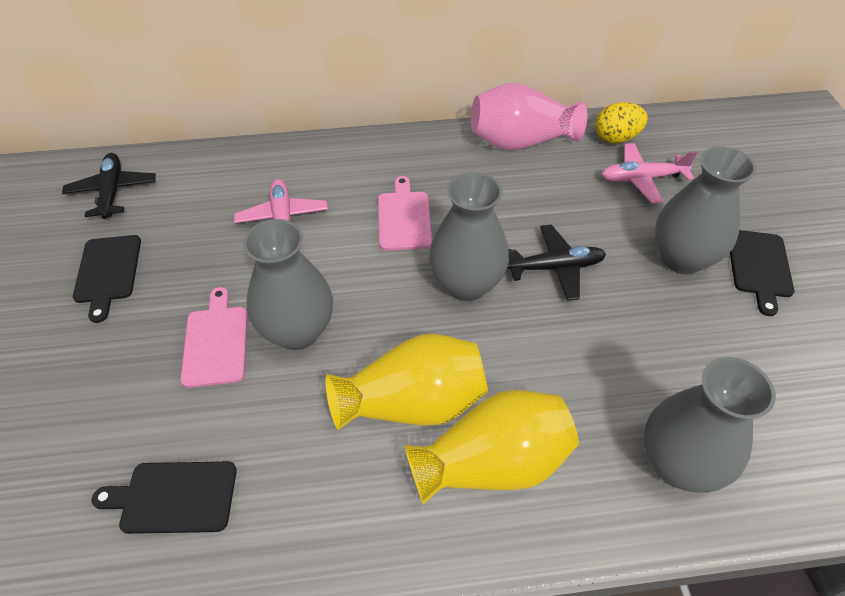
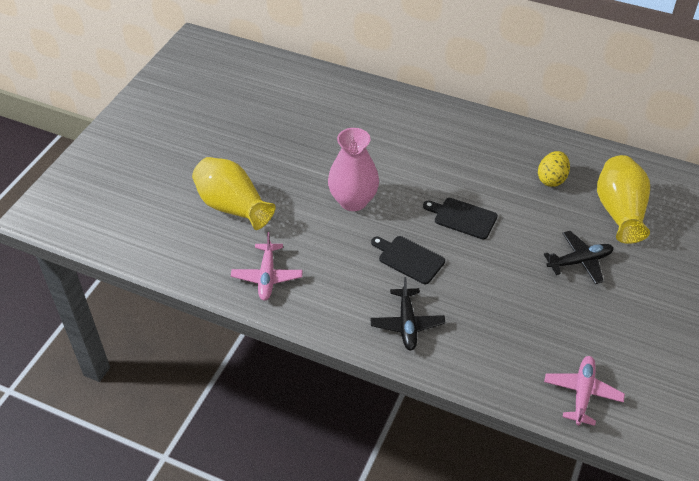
black cutting board: [73,235,141,323] [92,462,237,534] [730,230,794,316] = 3 -> [371,236,445,284] [423,198,498,239] = 2
grey vase: [243,219,333,350] [429,172,509,301] [644,357,776,493] [655,146,756,274] = 4 -> none = 0
pink cutting board: [180,287,247,388] [378,176,432,250] = 2 -> none = 0

